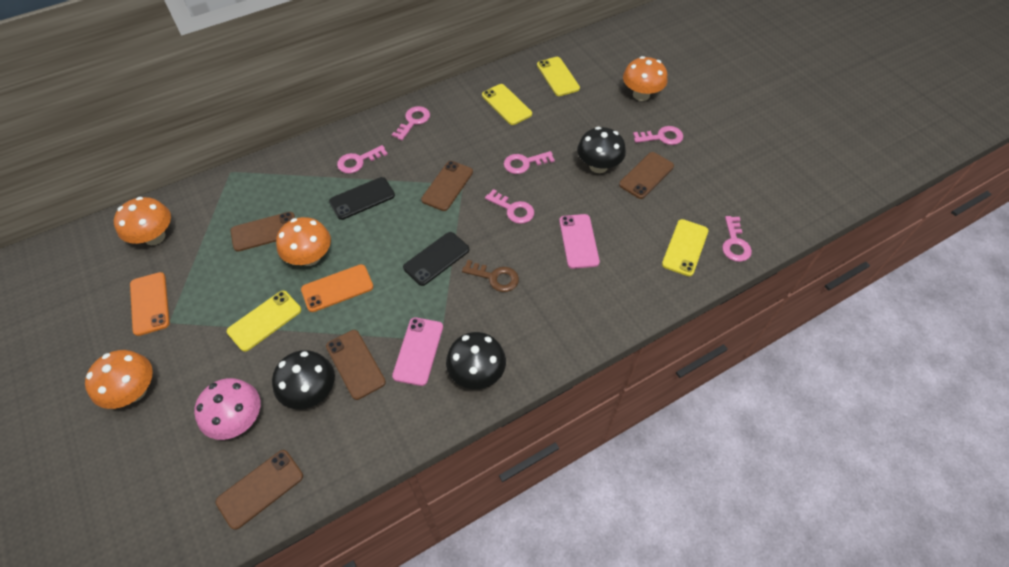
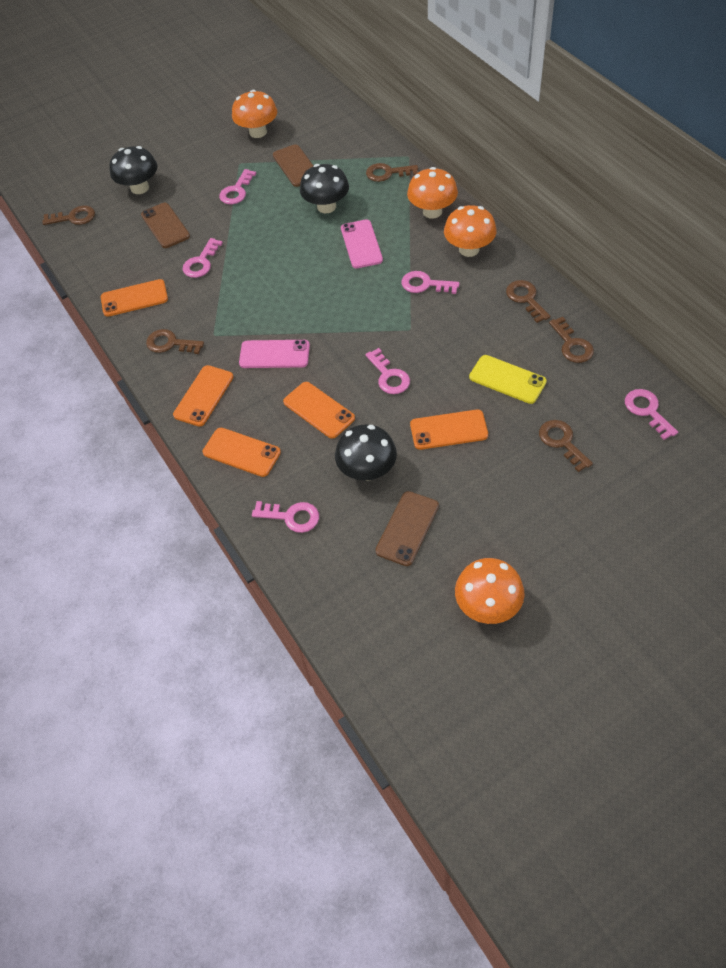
black phone: [329,177,395,220] [403,232,470,286] = 2 -> none = 0
brown key: [462,260,519,292] = 1 -> [42,205,95,225] [146,329,204,354] [366,163,418,182] [506,280,550,323] [539,420,593,472] [549,317,594,363] = 6
brown phone: [216,450,303,530] [230,212,295,252] [326,330,386,400] [421,161,473,211] [619,152,674,199] = 5 -> [141,203,190,248] [273,144,313,187] [376,491,439,566] = 3
orange phone: [130,272,170,336] [301,264,373,312] = 2 -> [101,279,168,317] [173,365,233,427] [203,428,281,477] [283,382,355,439] [410,409,488,450] = 5
pink mushroom: [194,378,260,440] = 1 -> none = 0
yellow phone: [227,291,301,352] [482,84,532,125] [537,57,580,96] [662,219,709,276] = 4 -> [469,355,547,404] = 1

